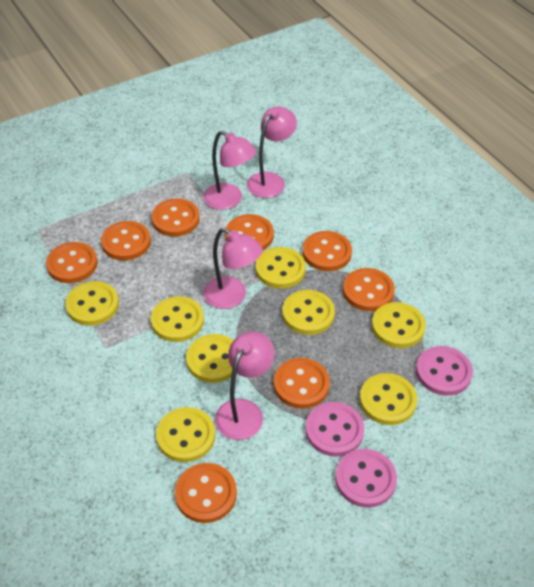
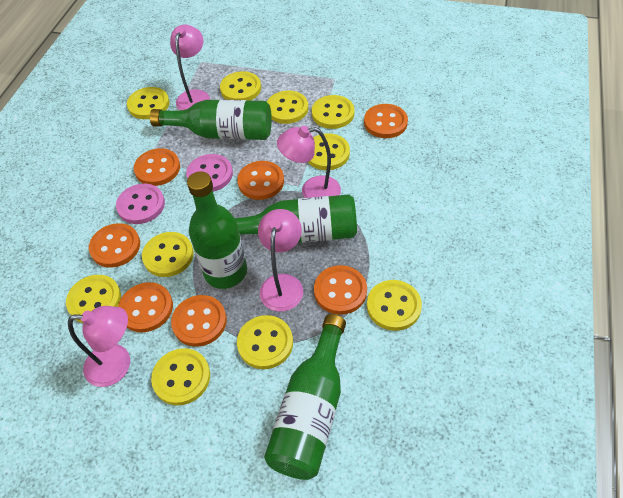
green bottle: none = 0 -> [150,100,272,140] [187,171,247,289] [235,194,357,243] [264,314,346,480] = 4
orange button: [46,242,98,283] [101,221,151,261] [151,199,200,237] [175,463,237,523] [225,214,274,250] [274,358,330,409] [302,231,352,271] [343,268,395,311] = 8 -> [89,223,140,268] [118,282,173,332] [134,148,180,186] [171,295,227,347] [237,161,284,200] [314,265,367,315] [364,104,408,138] = 7
pink button: [305,402,364,457] [335,449,397,508] [416,346,473,396] = 3 -> [116,184,165,224] [186,154,233,192] = 2
yellow button: [65,281,119,326] [151,296,204,342] [156,407,215,462] [186,334,234,383] [256,247,306,289] [282,290,335,335] [360,373,417,425] [372,302,426,348] = 8 -> [66,275,121,323] [127,87,170,119] [142,232,194,277] [151,348,210,406] [220,71,261,101] [237,315,293,369] [267,91,308,124] [308,133,350,170] [312,95,354,129] [367,280,422,331] = 10

